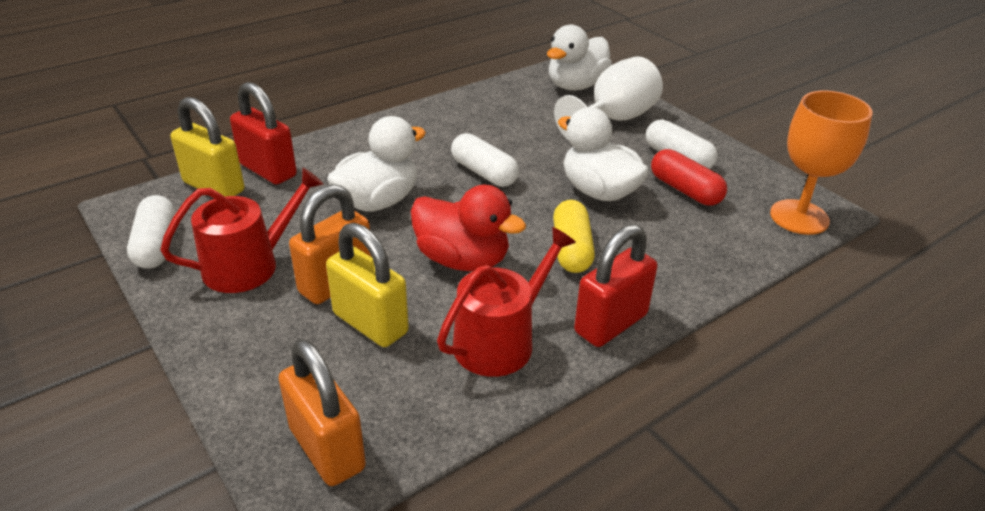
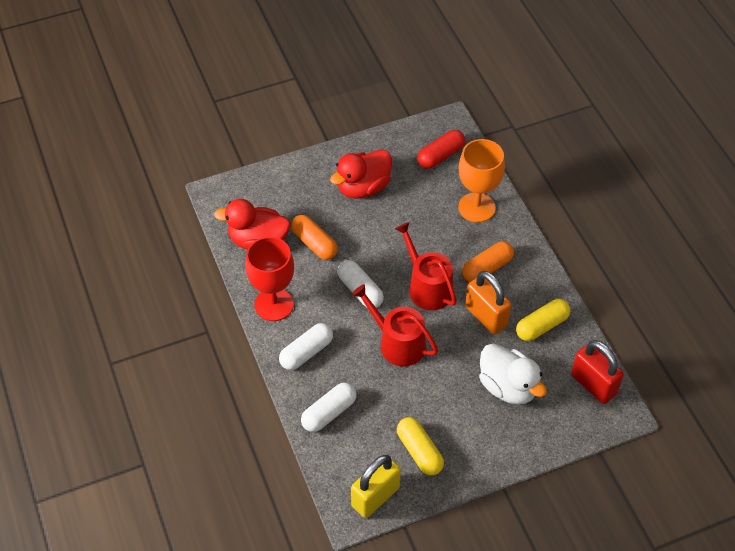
orange capsule: none = 0 -> [291,215,338,260] [462,241,514,282] = 2
orange padlock: [278,339,366,486] [289,184,372,304] = 2 -> [465,271,512,334] = 1
red duck: [411,185,526,271] = 1 -> [214,199,291,250] [330,149,392,199] = 2
red goblet: none = 0 -> [245,237,294,321] = 1
red padlock: [230,82,297,185] [574,224,657,347] = 2 -> [571,340,624,404] = 1
white duck: [327,116,426,211] [547,25,612,91] [558,107,649,201] = 3 -> [479,343,547,405] = 1
white goblet: [554,56,663,140] = 1 -> none = 0
yellow capsule: [553,200,595,273] = 1 -> [397,417,444,476] [516,299,571,341] = 2
yellow padlock: [171,97,244,197] [326,223,409,347] = 2 -> [351,455,401,518] = 1

